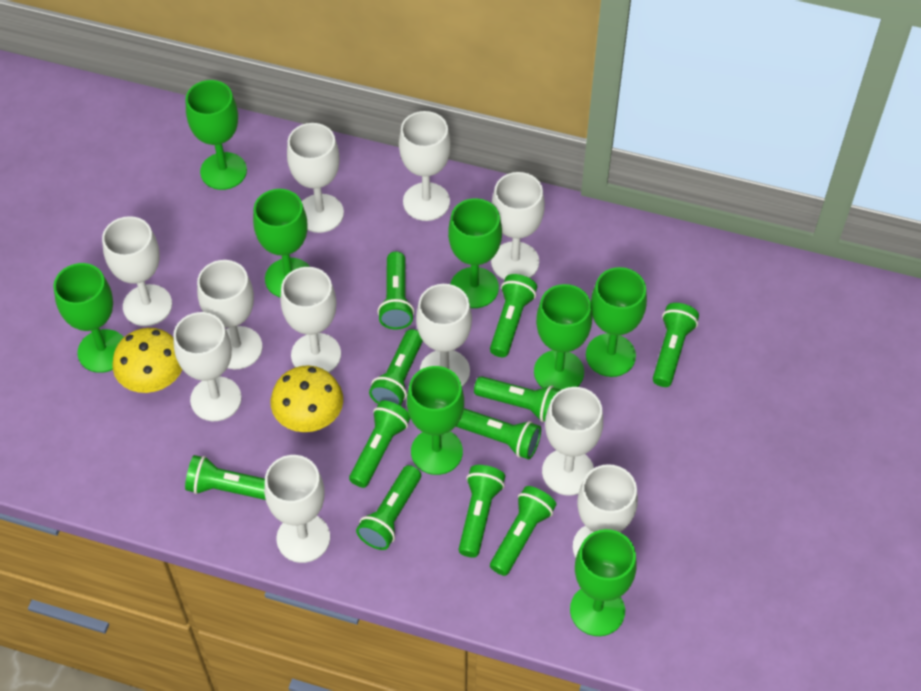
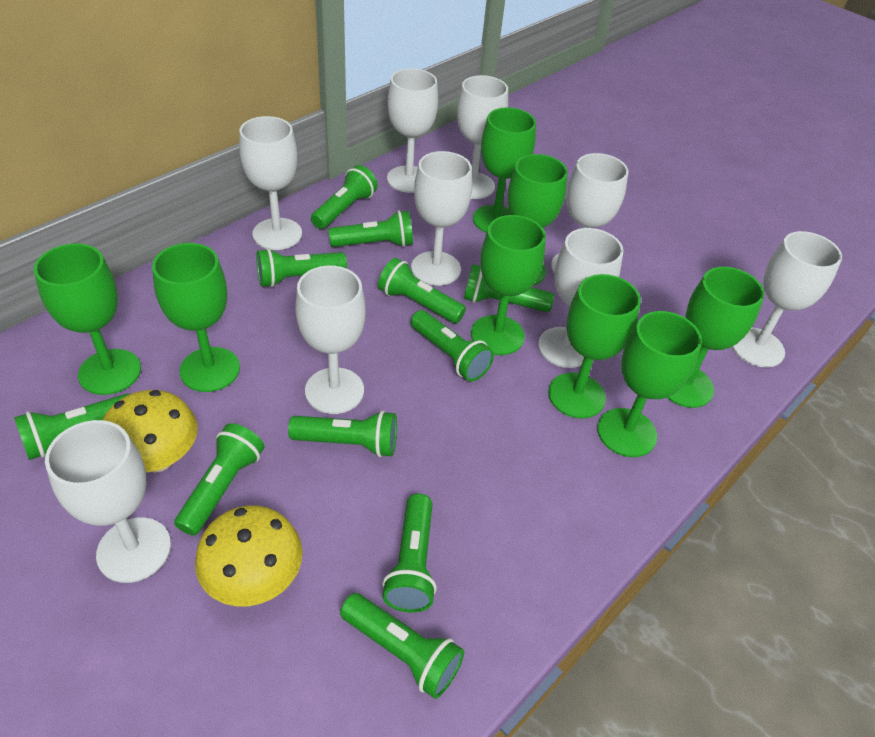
white goblet: [102,216,172,326] [173,312,242,421] [197,260,262,369] [264,455,330,563] [280,267,341,372] [287,123,344,233] [399,111,451,221] [416,284,472,387] [491,172,545,280] [542,387,603,496] [573,464,638,558] = 11 -> [45,420,171,583] [239,116,302,250] [295,266,365,414] [387,68,438,193] [411,151,472,286] [457,75,508,199] [538,228,624,368] [551,153,628,274] [732,231,842,367] = 9

